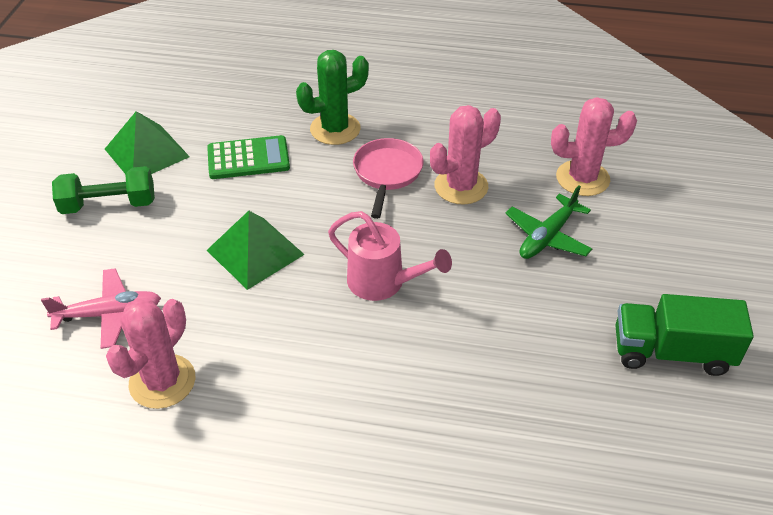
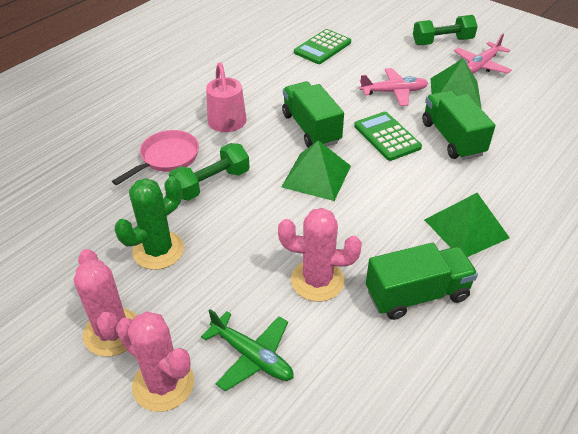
green calculator: [207,135,290,179] = 1 -> [294,29,351,64] [354,112,422,161] = 2
green dumbbell: [52,166,155,214] = 1 -> [169,143,250,201] [413,15,478,45] = 2
green pyramid: [105,111,190,174] [207,211,305,290] = 2 -> [281,140,351,201] [425,193,510,257] [430,59,482,109] = 3
green truck: [615,294,754,376] = 1 -> [282,81,344,147] [366,243,478,320] [422,90,496,160] = 3
pink plane: [41,268,161,349] = 1 -> [359,68,428,106] [454,34,512,74] = 2

